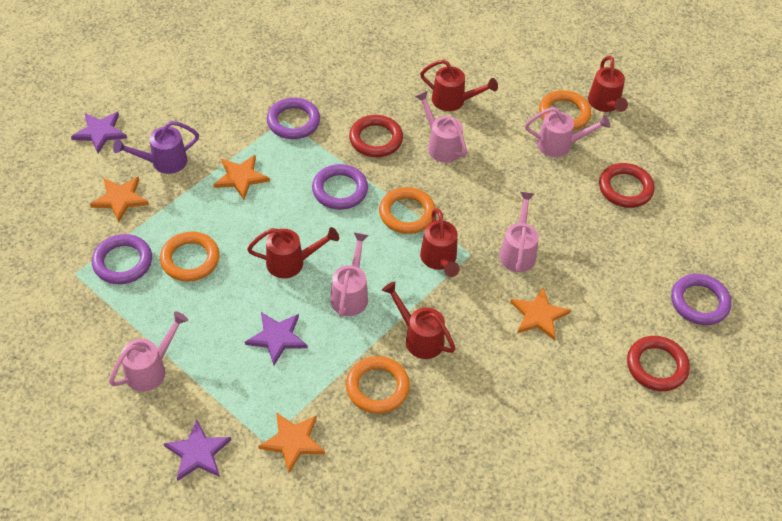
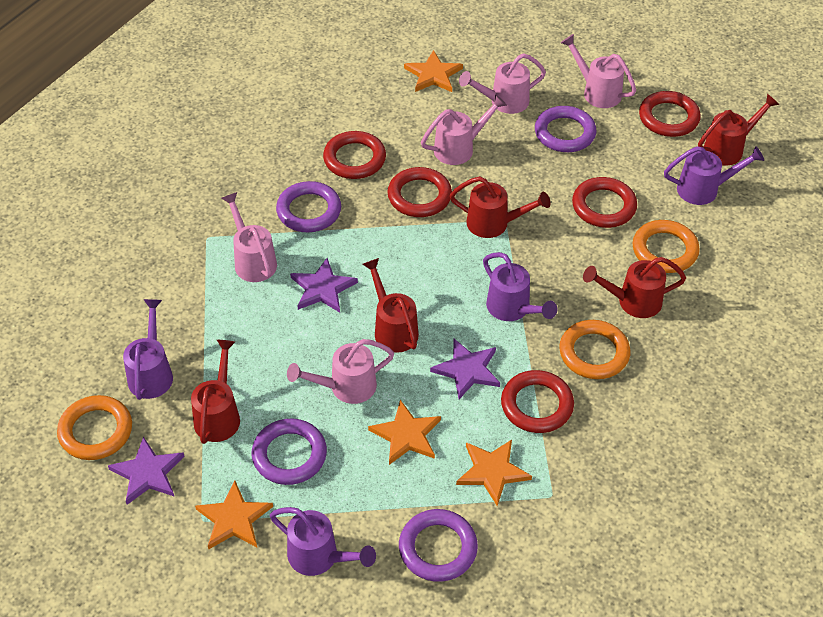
orange ring: [160,232,220,281] [346,356,410,414] [379,187,436,234] [539,90,591,131] = 4 -> [57,395,132,460] [559,320,630,379] [633,220,700,273] = 3
purple watering can: [113,121,199,174] = 1 -> [123,299,173,400] [270,507,376,576] [483,252,557,321] [664,146,764,205] = 4
red ring: [349,115,403,157] [599,163,655,208] [627,336,690,391] = 3 -> [323,131,386,179] [387,167,452,217] [501,370,574,433] [572,177,637,228] [639,91,701,137] = 5

